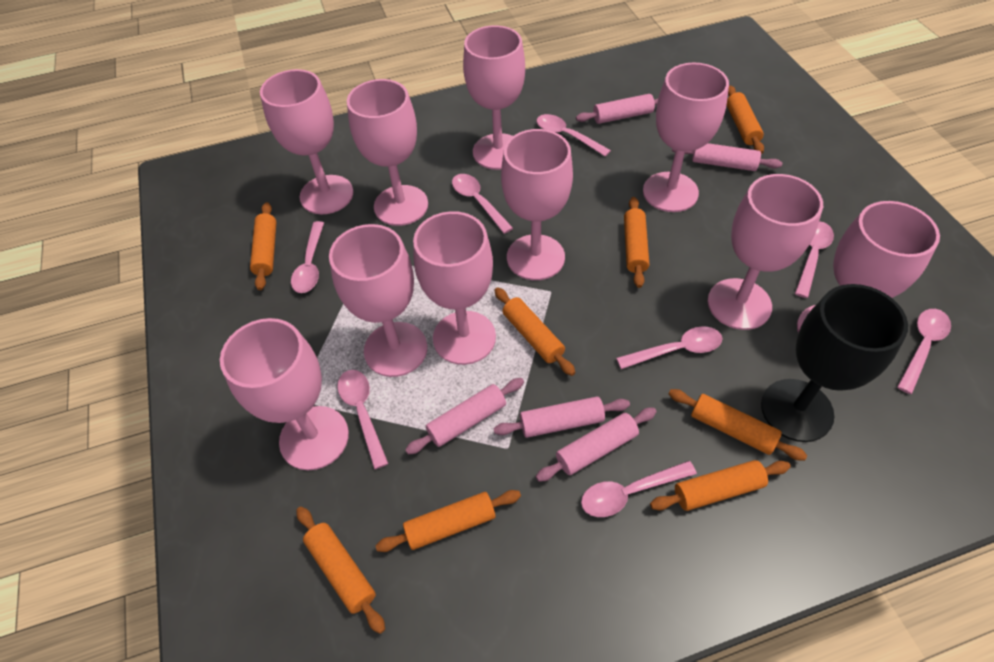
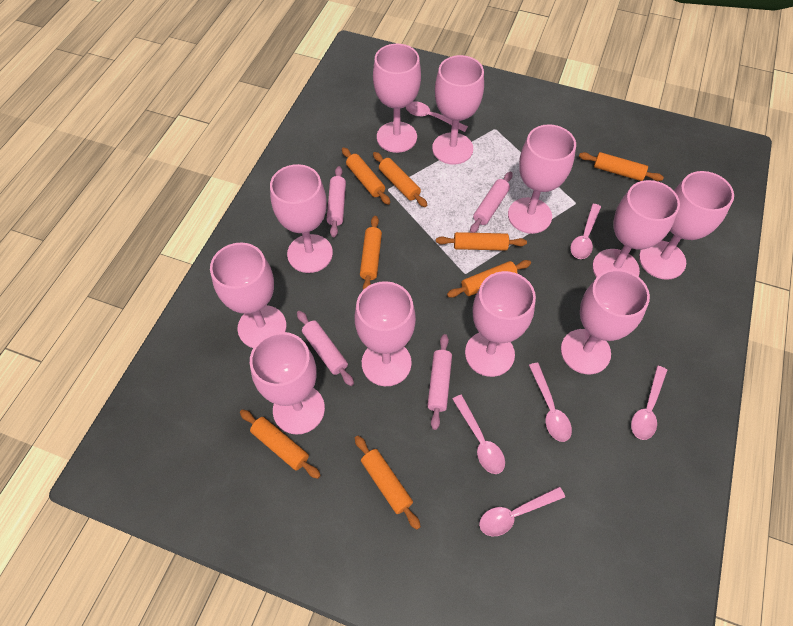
black goblet: [761,284,908,442] = 1 -> none = 0
pink goblet: [220,318,349,471] [260,69,353,214] [329,224,428,377] [347,79,428,226] [413,211,496,365] [463,25,525,170] [501,129,573,280] [643,63,729,212] [708,174,823,330] [797,201,940,333] = 10 -> [210,243,286,348] [250,332,325,435] [270,164,333,273] [355,281,416,386] [373,44,421,153] [432,55,484,164] [465,271,536,377] [508,124,576,234] [561,269,650,374] [592,180,680,277] [639,171,734,280] = 11
pink rolling pin: [405,378,524,455] [493,396,630,438] [536,407,657,482] [576,94,658,124] [672,143,782,171] = 5 -> [297,311,354,386] [327,166,346,237] [427,334,452,430] [470,172,512,233] = 4
pink spoon: [291,221,324,293] [337,370,389,469] [452,174,513,234] [537,114,611,157] [581,461,697,517] [616,326,723,369] [795,221,834,298] [897,309,951,394] = 8 -> [406,101,468,132] [452,395,505,474] [479,487,565,536] [529,363,572,442] [570,204,601,259] [631,366,667,440] = 6

